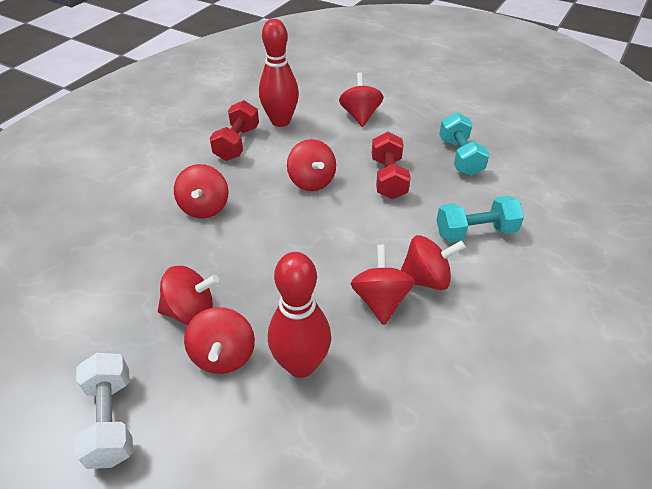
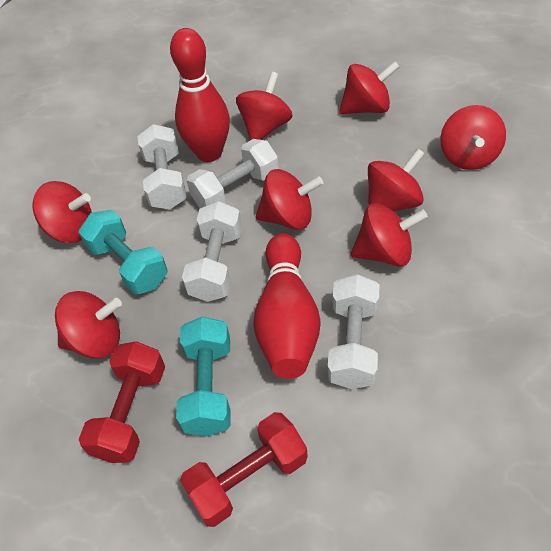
red spinning top: [158,266,219,325] [174,164,228,219] [184,307,255,374] [287,139,336,191] [339,73,383,127] [351,245,415,325] [401,235,466,290] = 7 -> [33,181,92,243] [55,291,122,359] [236,72,292,140] [256,169,323,230] [339,61,400,114] [351,203,428,267] [368,148,425,212] [440,105,506,170] = 8
white dumbbell: [74,353,133,469] = 1 -> [137,124,187,210] [182,201,242,302] [187,139,279,208] [328,274,379,389] = 4

